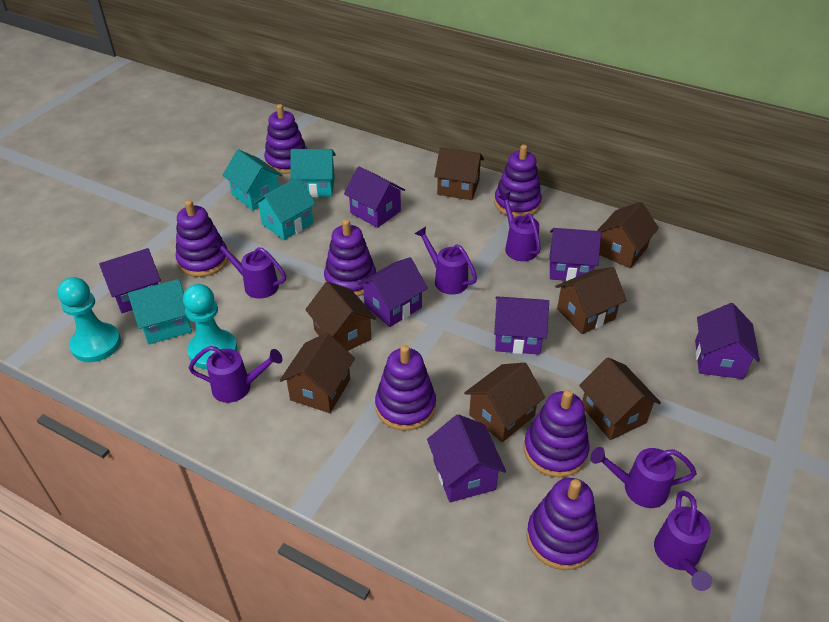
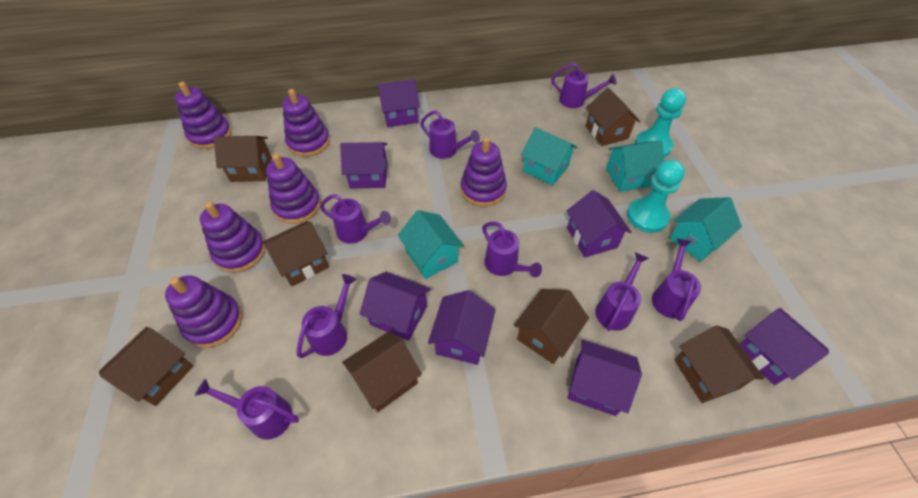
purple stacking toy: [176,200,228,277] [264,104,307,174] [324,219,376,296] [375,345,436,431] [494,145,542,217] [524,390,589,477] [526,478,599,570] = 7 -> [165,275,242,348] [175,82,231,149] [200,202,266,273] [266,154,321,224] [282,89,330,157] [461,137,507,207] = 6
purple watering can: [188,346,282,403] [212,237,286,299] [415,227,477,294] [498,192,541,261] [590,447,697,508] [654,490,712,591] = 6 -> [195,379,299,440] [297,274,357,358] [320,194,391,244] [420,110,480,159] [482,222,542,278] [551,63,617,108] [595,252,649,331] [652,239,701,321] = 8

